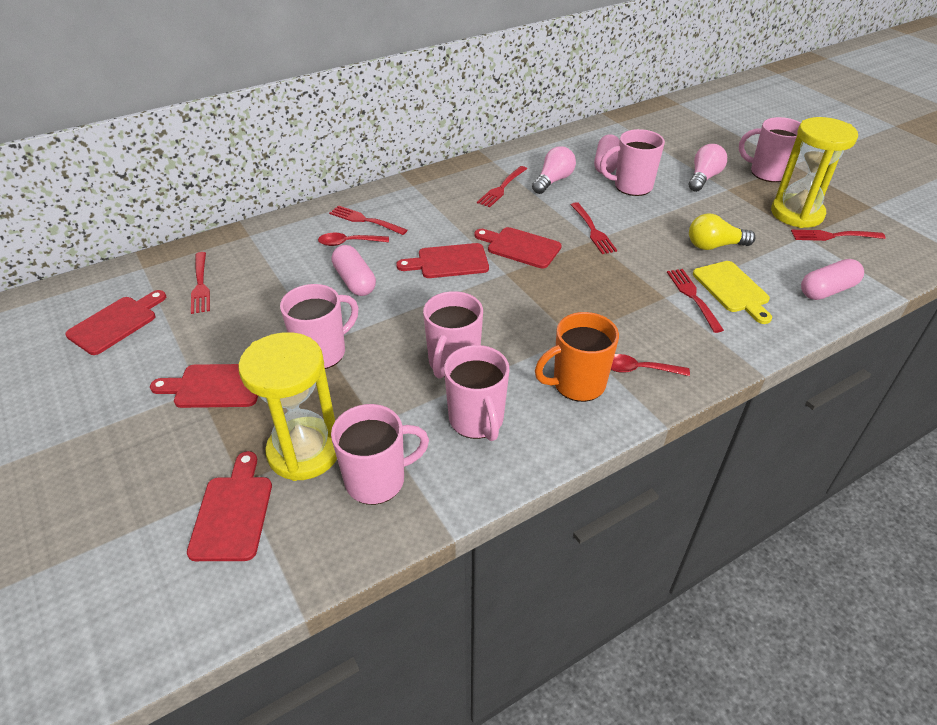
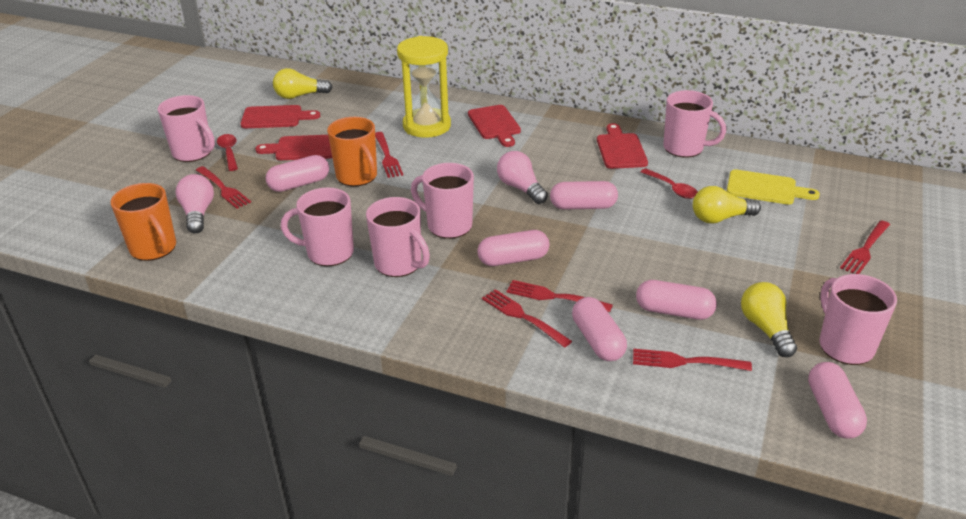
orange mug: [535,312,619,402] = 1 -> [111,183,176,261] [327,117,377,186] = 2
pink capsule: [332,245,376,296] [594,134,620,174] [801,259,864,300] = 3 -> [266,155,329,192] [477,230,549,266] [550,181,618,210] [572,297,627,361] [636,280,717,320] [808,362,867,439] = 6
red cutting board: [65,290,166,355] [150,364,258,408] [187,451,272,561] [396,243,489,278] [474,227,562,268] = 5 -> [240,105,320,128] [255,135,332,160] [468,105,521,147] [597,123,648,169] = 4
yellow hourglass: [238,332,337,481] [771,117,858,228] = 2 -> [397,36,451,138] = 1
yellow light bulb: [689,213,756,250] = 1 -> [273,68,332,99] [693,186,761,224] [741,282,797,357] = 3

